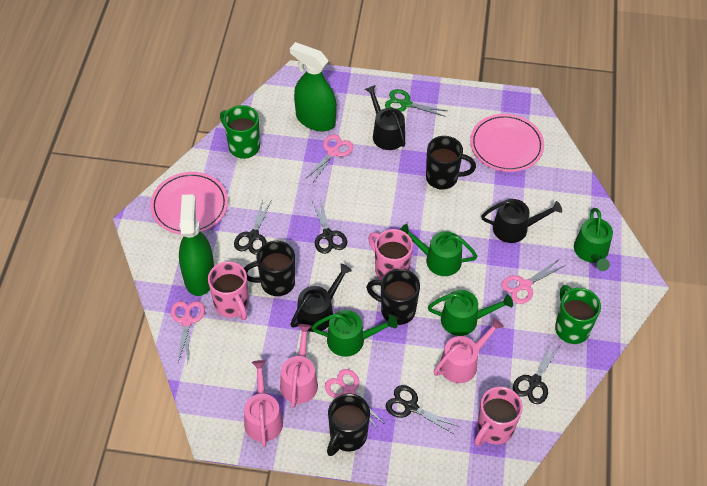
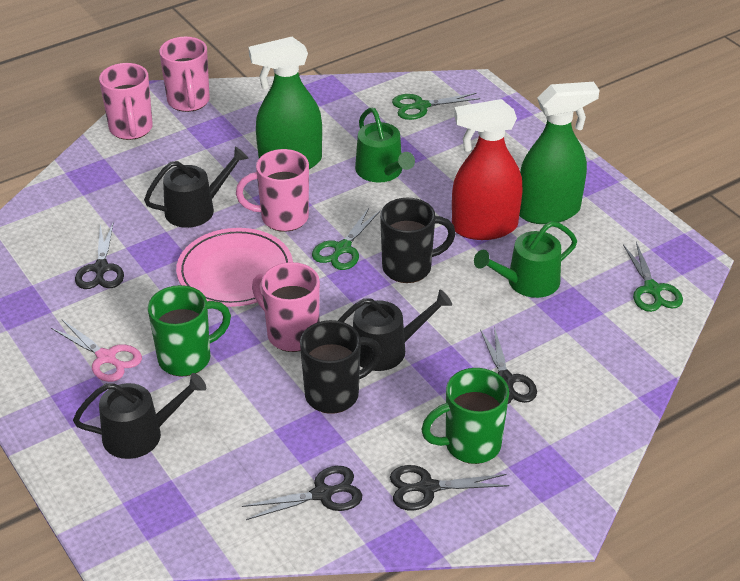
black mug: [244,241,295,296] [327,394,370,456] [366,269,420,325] [426,136,476,190] = 4 -> [300,320,381,414] [380,198,456,283] = 2
green scissors: [385,89,447,117] = 1 -> [312,208,380,270] [392,93,480,120] [623,242,683,312] = 3
green watering can: [312,310,397,357] [400,224,477,276] [428,290,513,336] [574,208,613,271] = 4 -> [355,108,415,182] [474,221,577,298] = 2
pink mug: [208,261,249,320] [368,229,413,281] [474,387,523,446] = 3 -> [99,63,153,140] [159,37,210,112] [236,149,309,232] [252,262,320,352] = 4
pink plate: [150,172,228,234] [470,114,544,172] = 2 -> [176,228,293,307] = 1
pink scissors: [171,301,205,362] [305,134,353,184] [325,369,386,430] [501,260,564,304] = 4 -> [51,320,142,382] = 1
pink watering can: [244,360,283,447] [280,324,318,408] [434,318,504,383] = 3 -> none = 0
red spray bottle: none = 0 -> [452,99,523,240] = 1

